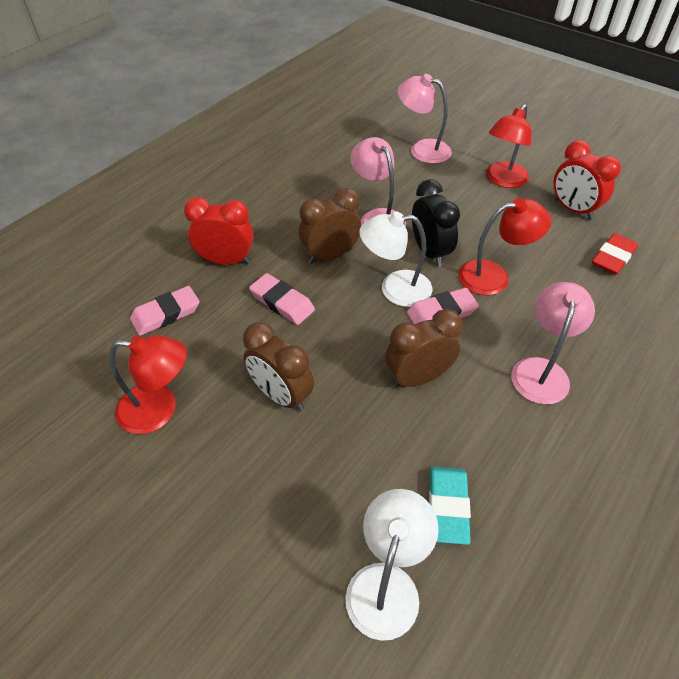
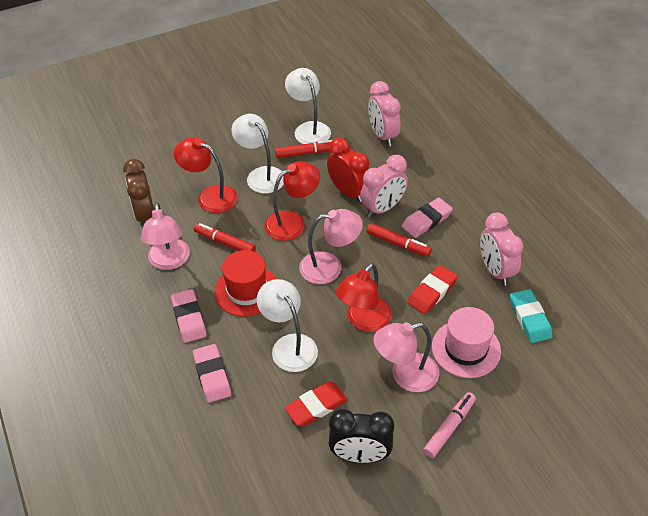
brown clock: [243,322,314,412] [299,188,361,264] [385,309,463,388] = 3 -> [123,159,154,223] = 1
pink clock: none = 0 -> [360,155,408,217] [368,81,401,146] [480,212,524,286] = 3
pink hat: none = 0 -> [432,307,501,378] = 1
pink marker: none = 0 -> [423,392,476,458] = 1
red clock: [184,197,253,265] [553,140,621,220] = 2 -> [327,138,369,202] = 1
red eraser: [592,233,638,275] = 1 -> [284,382,348,427] [407,265,458,314] = 2
red hat: none = 0 -> [215,250,276,317] = 1
red marker: none = 0 -> [194,223,256,252] [275,140,332,158] [366,223,432,256] = 3
white lamp: [345,489,439,641] [359,212,432,307] = 2 -> [231,114,284,193] [257,279,318,372] [285,68,331,144] = 3

